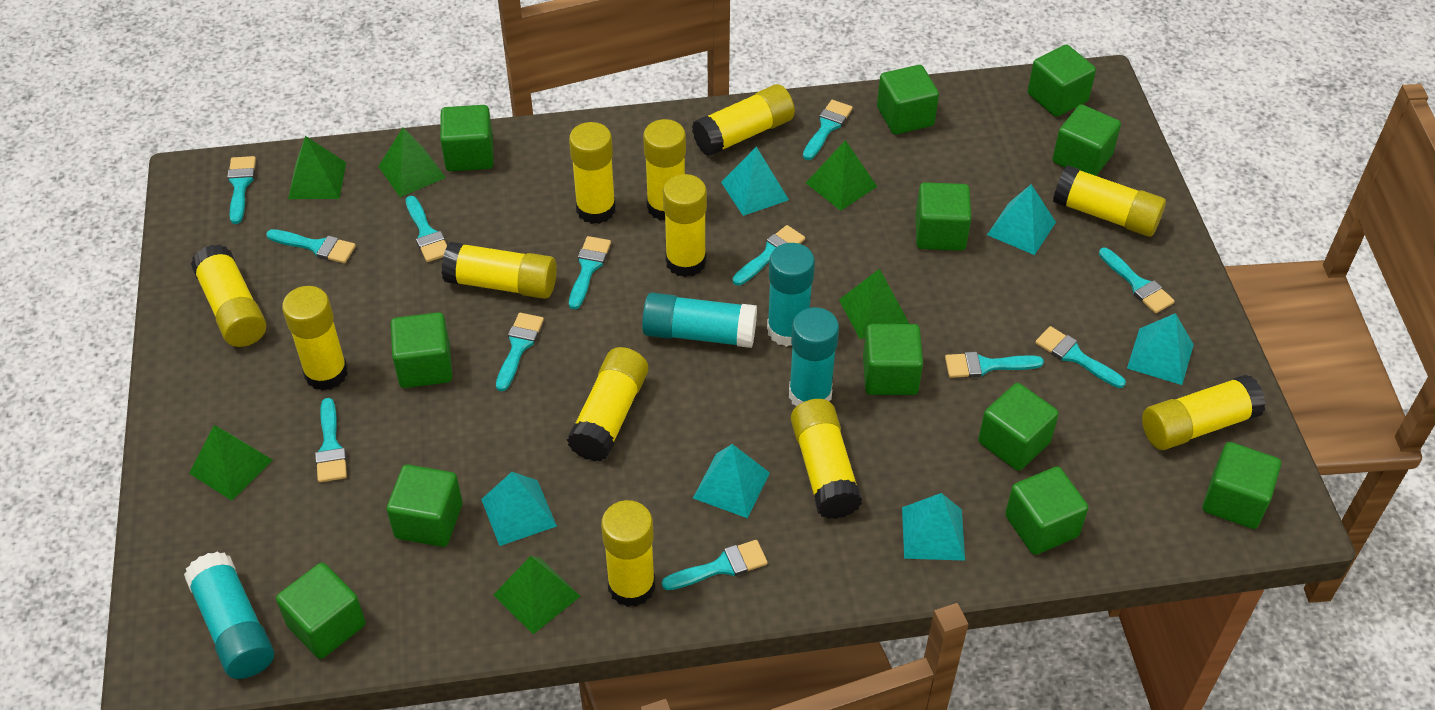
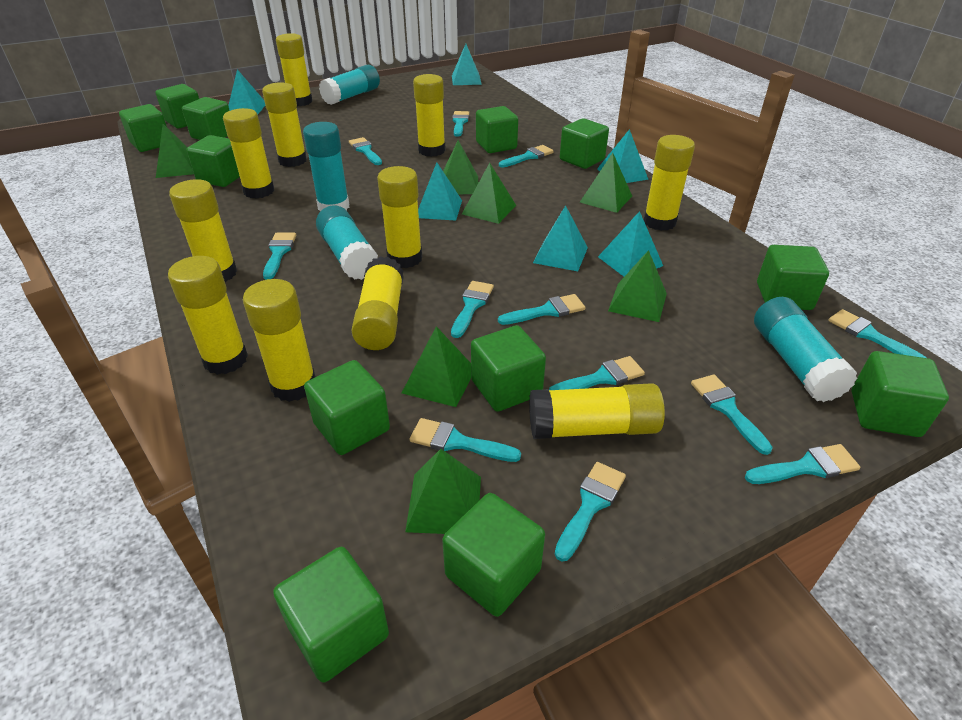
green pyramid: [189,425,273,501] [288,136,346,199] [378,128,446,197] [494,556,580,634] [806,140,877,211] [839,269,909,339] = 6 -> [156,124,194,178] [402,326,471,407] [405,449,481,534] [443,140,478,194] [462,163,516,224] [580,153,632,213] [608,250,667,322] = 7
yellow glue stick: [191,244,266,347] [282,286,348,391] [442,242,557,299] [567,347,648,462] [569,122,616,224] [601,500,655,607] [643,119,686,220] [663,174,707,277] [692,84,795,157] [791,399,862,519] [1053,165,1166,237] [1142,374,1266,450] = 12 -> [168,256,248,375] [169,179,237,282] [223,108,274,199] [243,279,316,402] [262,82,307,167] [276,33,312,106] [351,256,404,350] [377,166,422,268] [413,74,446,157] [529,383,665,439] [644,135,695,231] = 11

